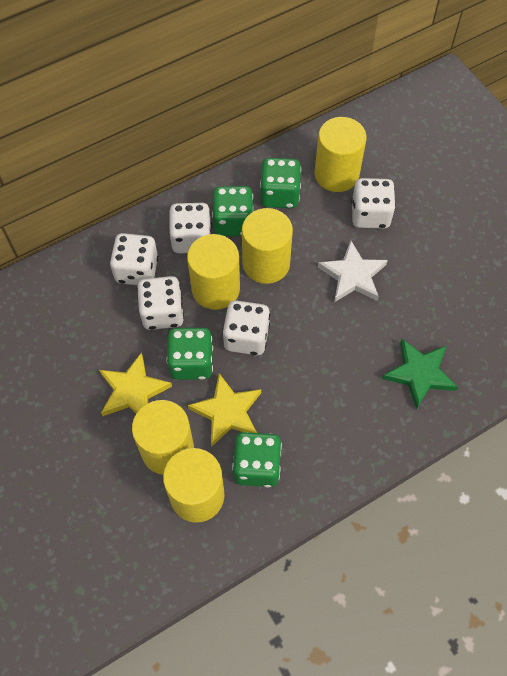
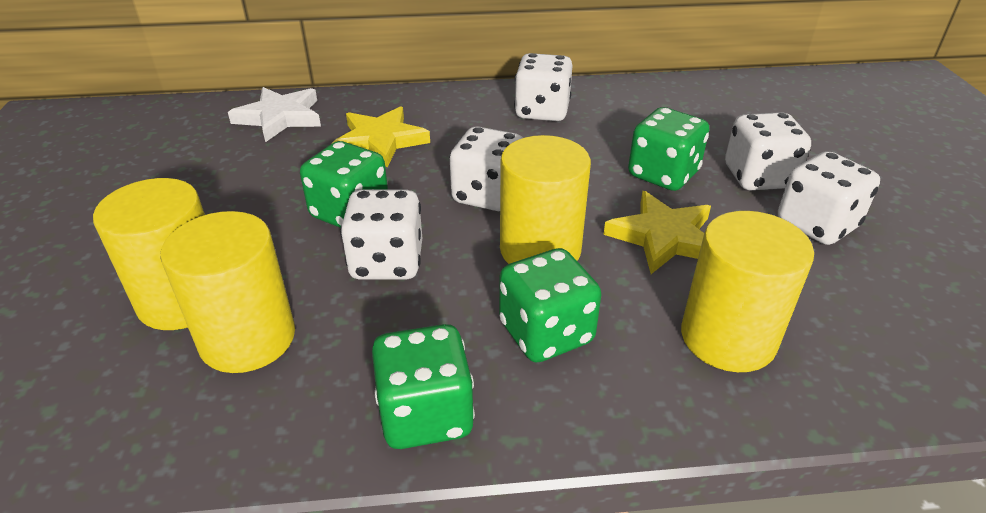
green star: [382,339,458,409] = 1 -> none = 0
yellow cylinder: [132,400,194,475] [163,448,224,523] [187,234,240,310] [242,208,293,284] [314,117,367,192] = 5 -> [93,178,205,330] [160,211,295,373] [500,135,591,264] [681,211,814,372] = 4

